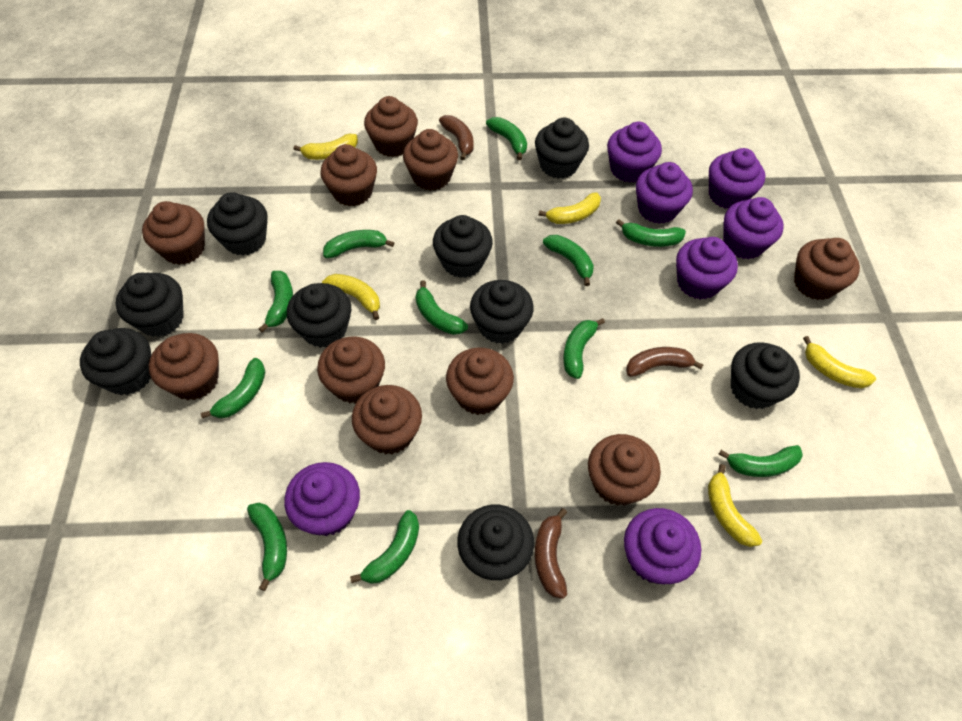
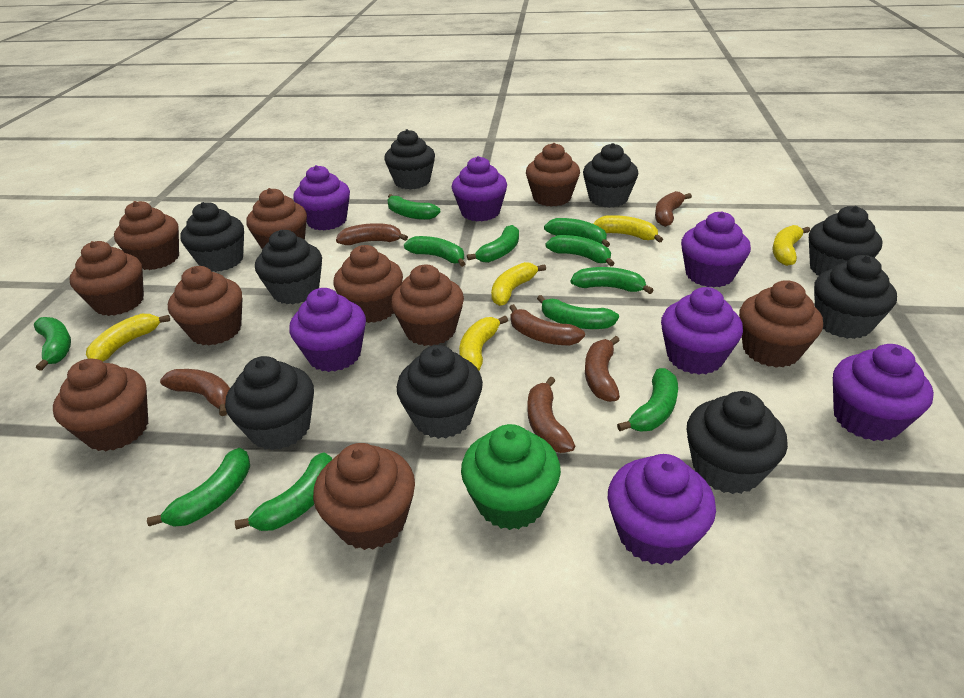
brown banana: [439,115,474,160] [535,508,567,599] [626,347,704,377] = 3 -> [160,369,230,416] [336,223,408,245] [509,304,585,345] [528,376,575,453] [585,336,620,402] [655,191,692,227] = 6
green cupcake: none = 0 -> [461,424,561,530] = 1

